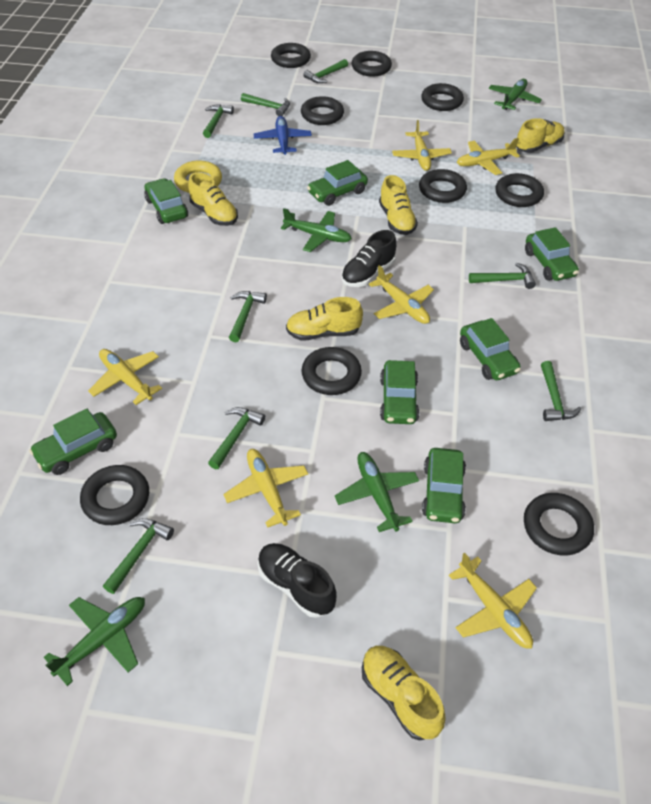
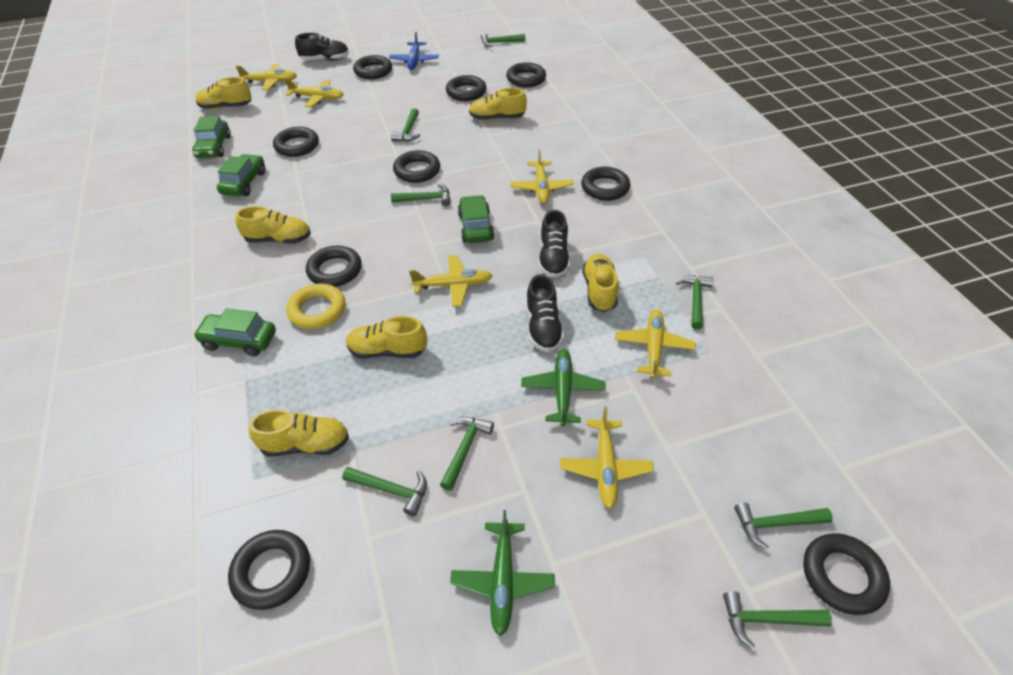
black shoe: [258,543,337,618] [342,230,397,287] = 2 -> [295,33,349,61] [526,274,564,352] [539,210,570,278] = 3
green car: [29,409,117,475] [144,178,188,224] [307,160,368,206] [380,360,420,424] [422,448,466,523] [460,318,521,380] [525,227,579,281] = 7 -> [192,116,231,158] [193,308,276,356] [217,154,266,196] [458,195,494,243] = 4
green plane: [44,597,145,686] [281,208,352,252] [335,452,419,532] [489,79,542,110] = 4 -> [450,510,555,636] [521,349,606,426] = 2
yellow shoe: [188,172,238,226] [286,297,363,341] [362,646,446,740] [379,175,418,235] [516,118,565,153] = 5 -> [195,77,252,109] [235,206,311,244] [249,409,349,457] [346,316,427,358] [469,88,527,120] [582,253,618,312] = 6

